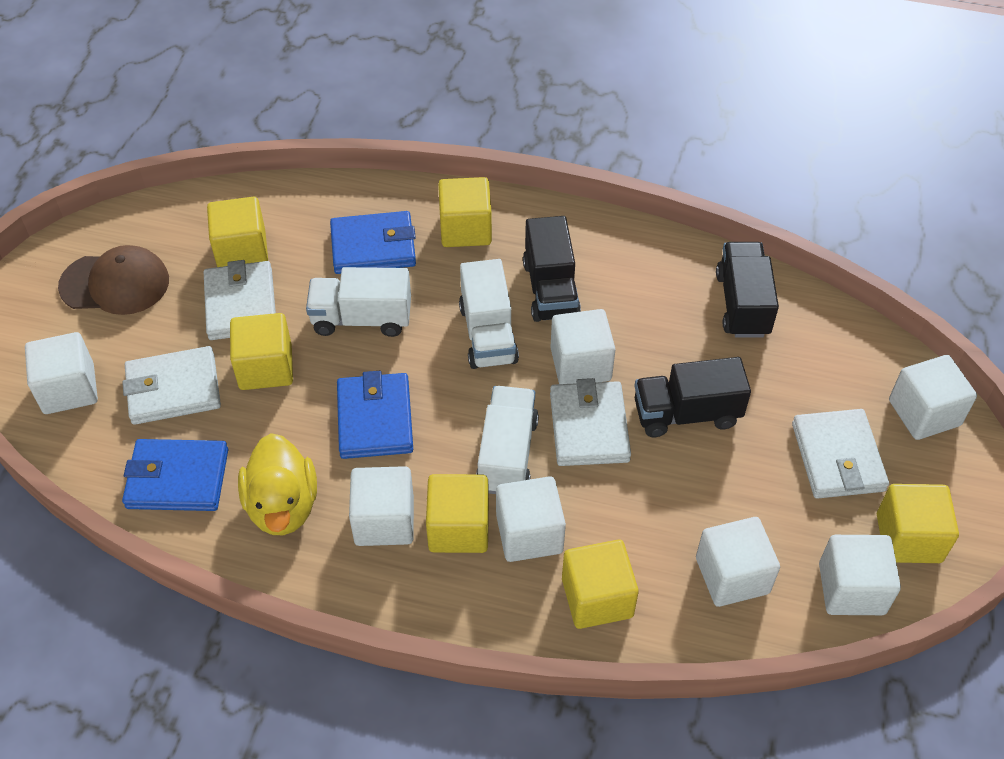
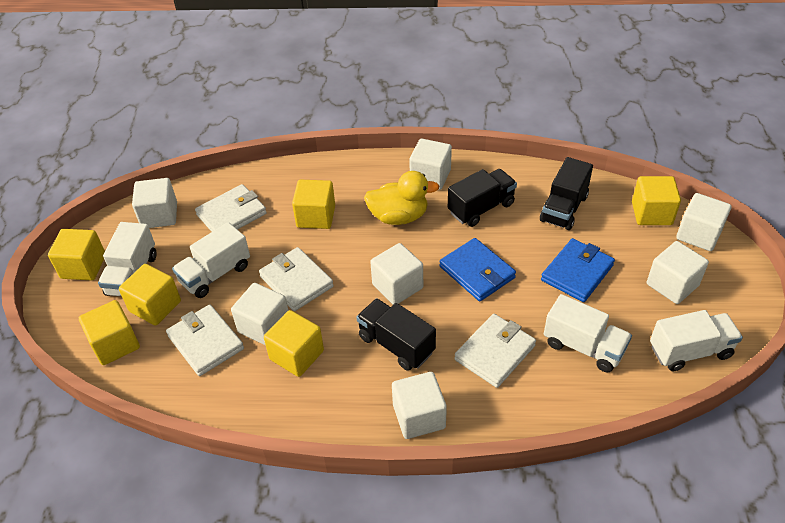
blue wallet: [122,439,228,511] [330,211,416,274] [337,371,413,459] = 3 -> [440,238,516,301] [541,238,615,302] = 2
brown cap: [58,245,169,315] = 1 -> none = 0
white truck: [306,267,411,337] [459,259,519,369] [476,386,539,494] = 3 -> [98,222,157,297] [172,222,250,298] [544,294,632,372] [650,310,743,371] = 4

